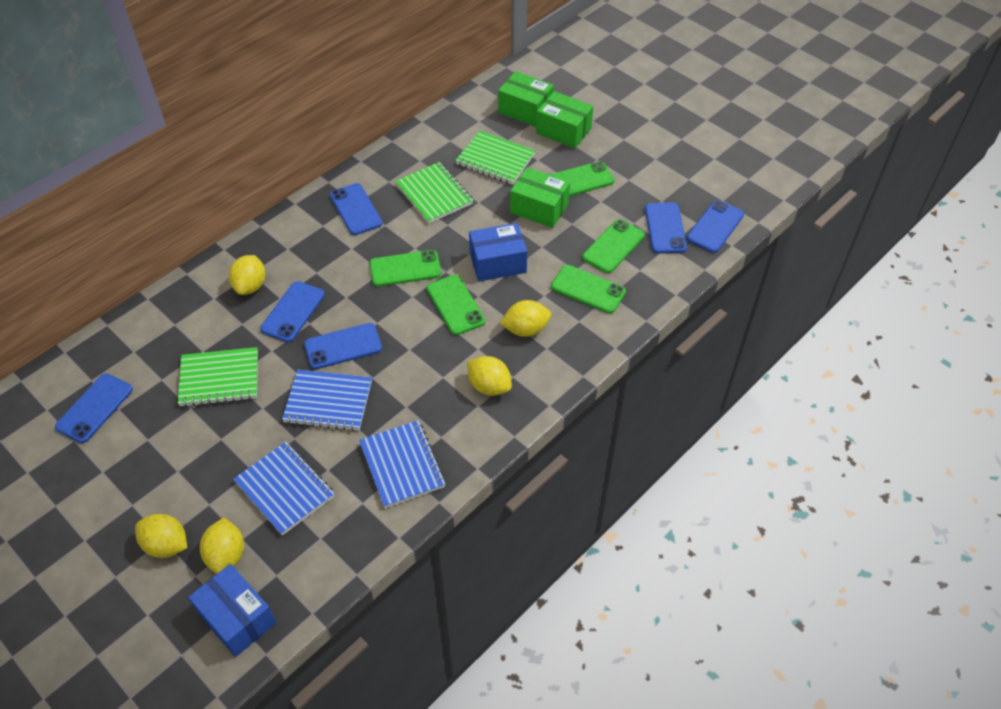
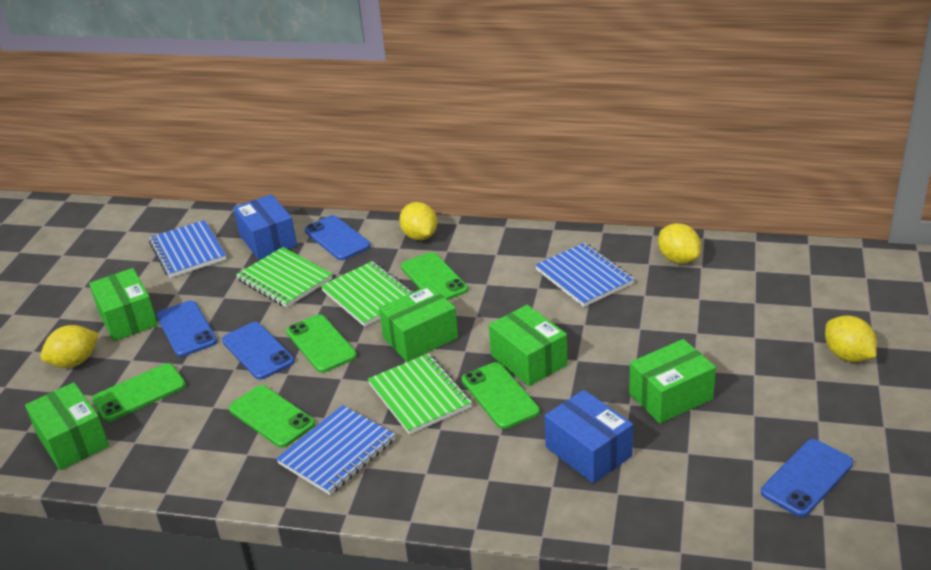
blue phone: [55,373,133,443] [260,281,325,342] [304,323,382,369] [330,183,382,235] [645,202,687,254] [687,200,744,253] = 6 -> [157,300,217,357] [222,322,294,380] [305,215,371,260] [761,439,853,517] = 4
green box: [498,71,554,127] [510,167,570,228] [536,91,593,148] = 3 -> [25,382,109,470] [89,268,158,341] [379,285,458,362] [489,305,568,386] [629,339,716,423] = 5
yellow lemon: [135,514,187,558] [200,518,244,574] [229,255,265,295] [467,356,512,396] [500,300,551,337] = 5 -> [40,325,99,368] [399,202,437,240] [658,223,701,264] [825,316,877,362] = 4

